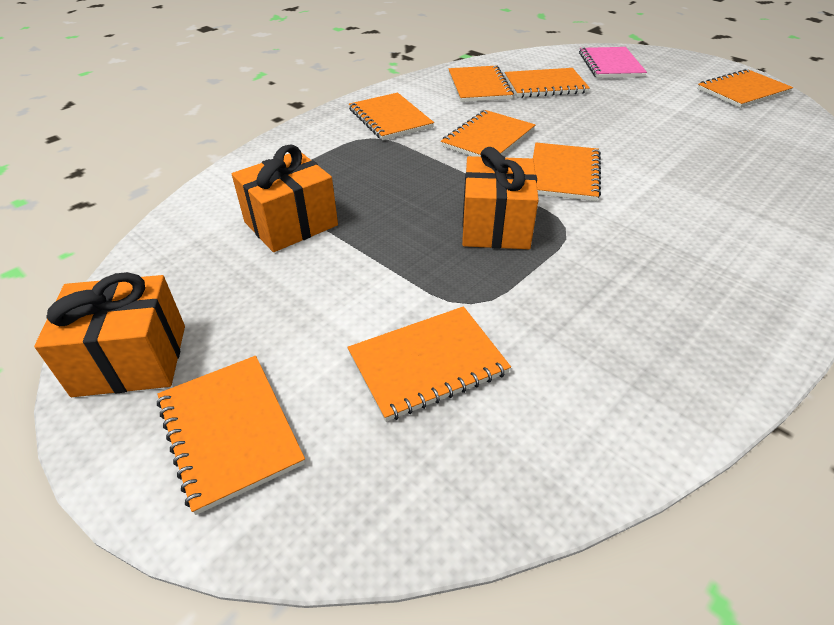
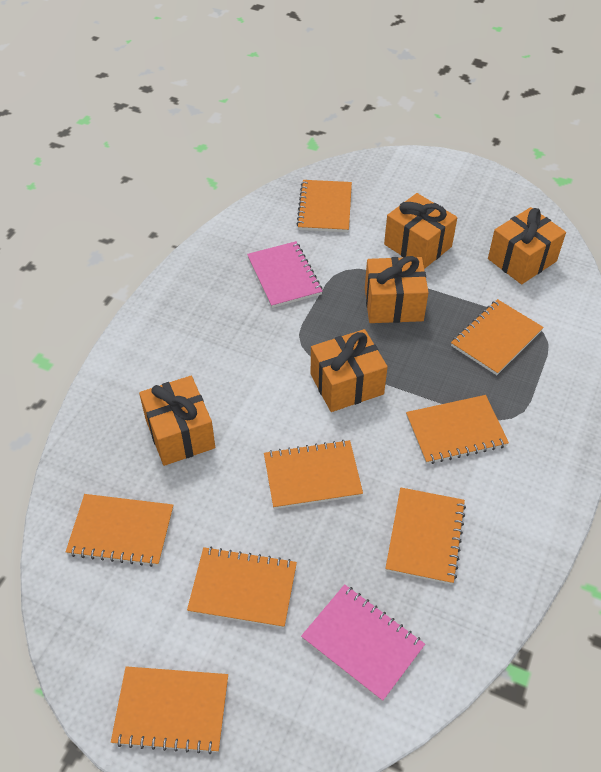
orange gift: [34,272,185,397] [232,145,338,252] [462,147,539,249] = 3 -> [139,376,215,466] [311,329,388,412] [365,256,429,323] [384,193,457,269] [488,207,566,284] = 5
pink notebook: [579,47,647,78] = 1 -> [247,241,323,308] [301,584,425,702] = 2

